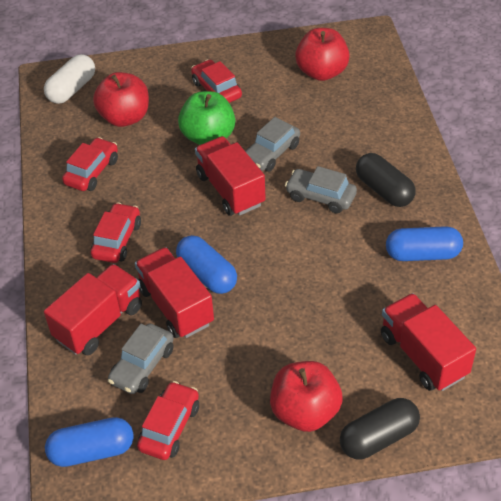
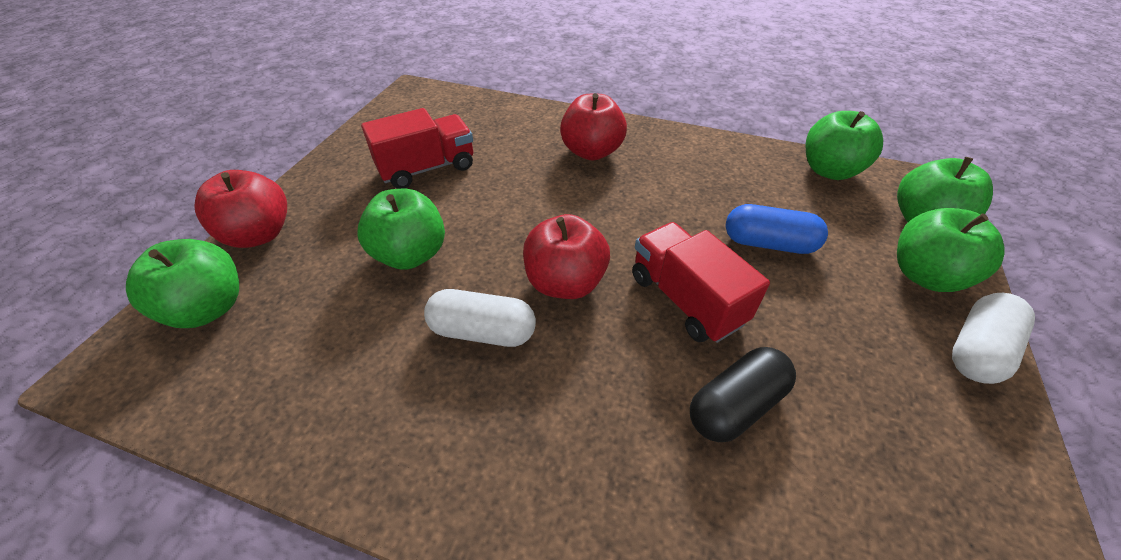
black capsule: [340,398,420,459] [356,153,416,207] = 2 -> [690,347,796,442] = 1
blue capsule: [45,417,134,467] [176,235,237,294] [386,226,463,261] = 3 -> [726,204,828,254] = 1
green apple: [178,91,235,145] = 1 -> [126,239,239,328] [357,189,445,270] [806,111,883,180] [897,157,993,222] [897,208,1005,292] = 5
grey car: [108,323,174,394] [245,117,300,172] [285,166,357,213] = 3 -> none = 0
red car: [62,137,118,191] [91,203,141,263] [137,381,199,460] [191,59,242,103] = 4 -> none = 0
red truck: [44,264,142,355] [135,247,214,338] [195,136,266,216] [381,293,476,391] = 4 -> [361,108,473,189] [632,222,770,343] = 2
white capsule: [44,54,95,104] = 1 -> [424,289,536,347] [952,293,1035,384] = 2

